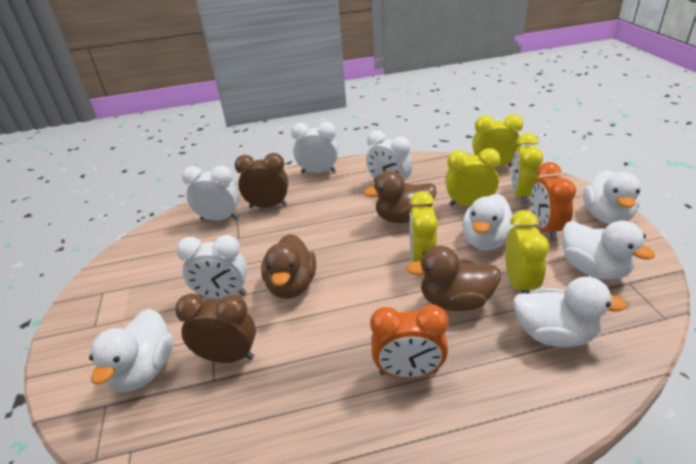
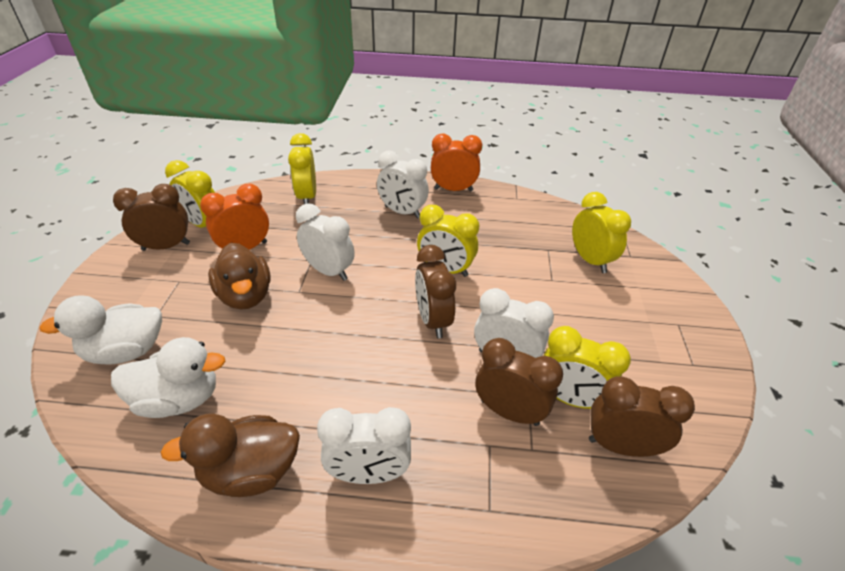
brown clock: [175,293,256,363] [235,153,288,208] = 2 -> [113,184,190,251] [415,245,456,338] [476,338,563,426] [589,376,695,457] = 4
brown duck: [261,234,316,299] [364,171,437,223] [407,246,501,311] = 3 -> [161,413,300,497] [208,243,271,310] = 2
white duck: [89,309,174,392] [462,194,516,250] [513,277,627,347] [562,221,655,280] [583,170,641,224] = 5 -> [39,296,162,365] [111,337,226,418] = 2

